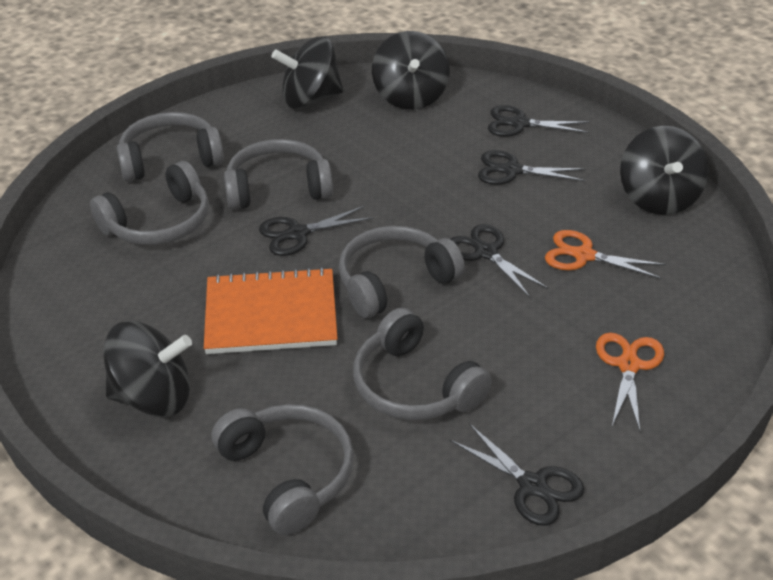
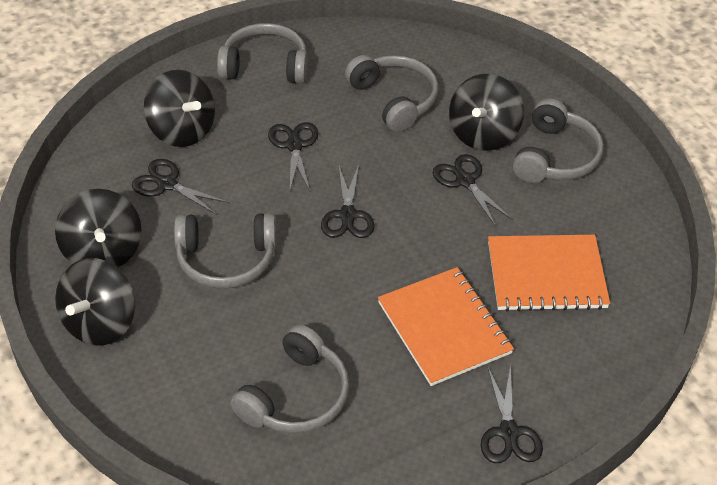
grey headphones: [90,161,209,245] [116,112,224,182] [212,404,354,535] [224,139,333,210] [339,226,465,318] [353,308,492,420] = 6 -> [174,213,277,289] [217,23,308,84] [230,325,349,433] [345,55,439,132] [513,98,604,183] = 5
orange notebook: [204,267,338,354] = 1 -> [378,267,514,386] [488,235,610,311] = 2
orange scissors: [545,230,666,279] [596,333,664,431] = 2 -> none = 0

